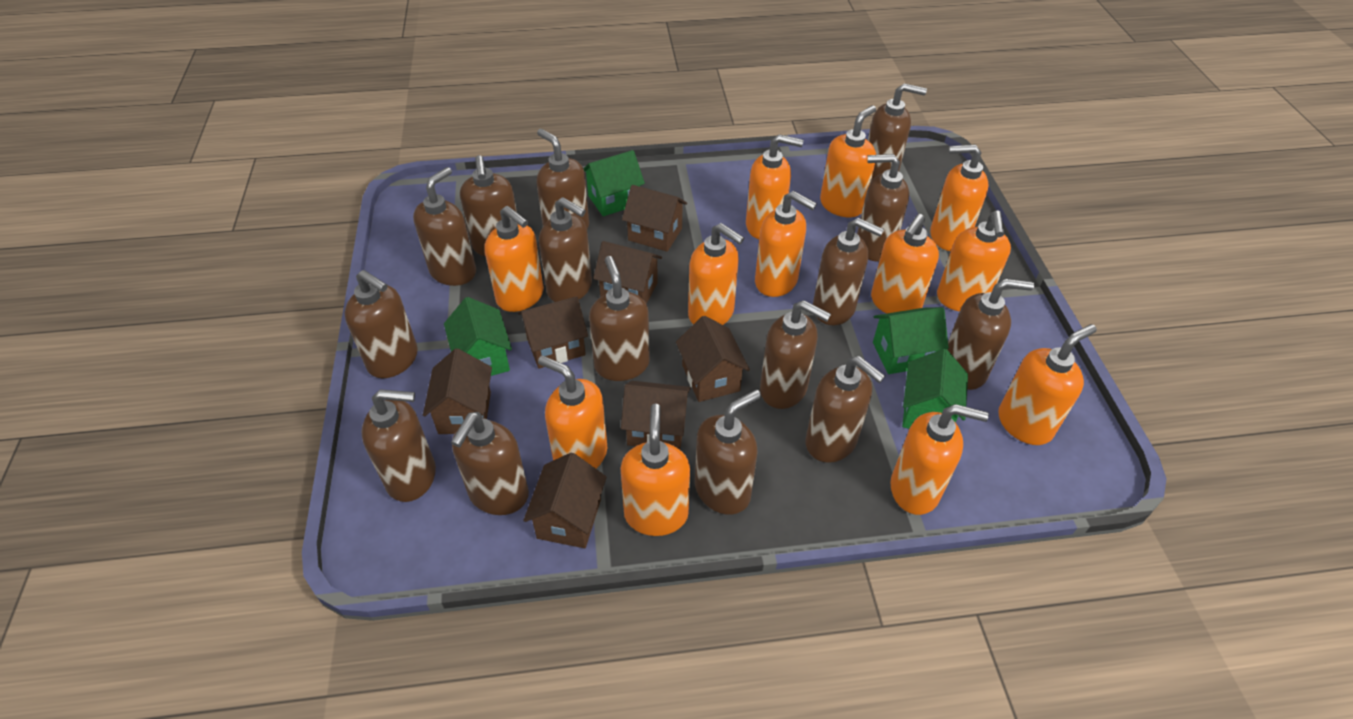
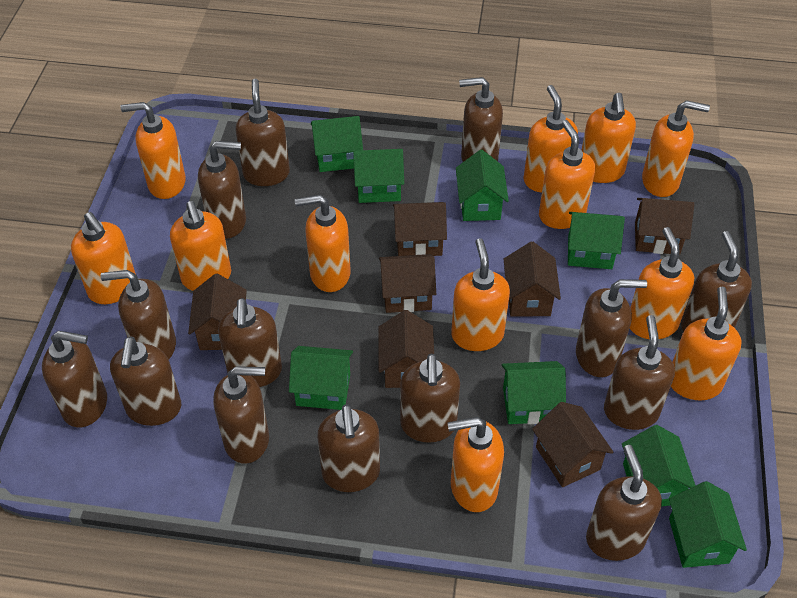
brown soap dispenser: [345,270,418,378] [362,389,436,502] [413,167,476,286] [451,412,529,515] [460,155,517,256] [537,129,589,229] [539,197,592,302] [589,256,650,381] [695,390,761,515] [760,300,831,409] [805,356,885,463] [813,218,884,325] [857,154,909,262] [868,83,927,181] [947,279,1034,390] = 15 -> [42,331,107,428] [100,270,176,359] [110,336,181,426] [198,141,246,239] [213,366,269,464] [218,298,282,387] [236,79,290,186] [317,404,380,492] [400,354,460,443] [459,77,503,162] [576,279,647,377] [586,445,662,561] [604,315,675,430] [681,231,752,332] = 14
green house: [444,297,512,376] [583,150,645,216] [873,307,949,374] [902,349,968,429] = 4 -> [289,346,353,410] [311,116,363,172] [353,149,404,203] [456,150,509,221] [502,361,566,424] [568,212,625,269] [622,425,696,507] [669,481,747,568] = 8

